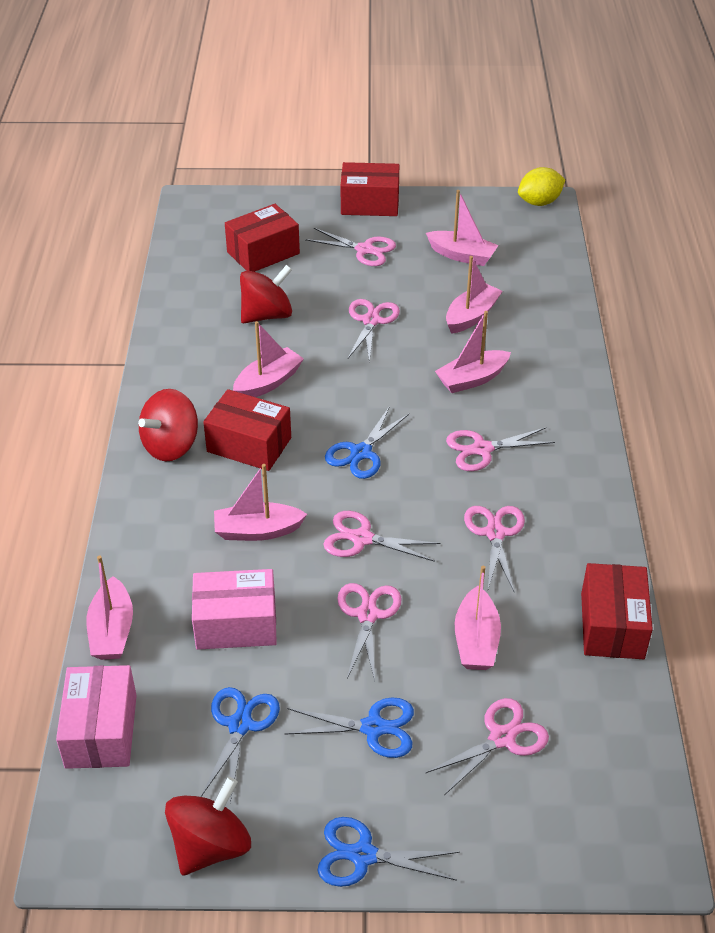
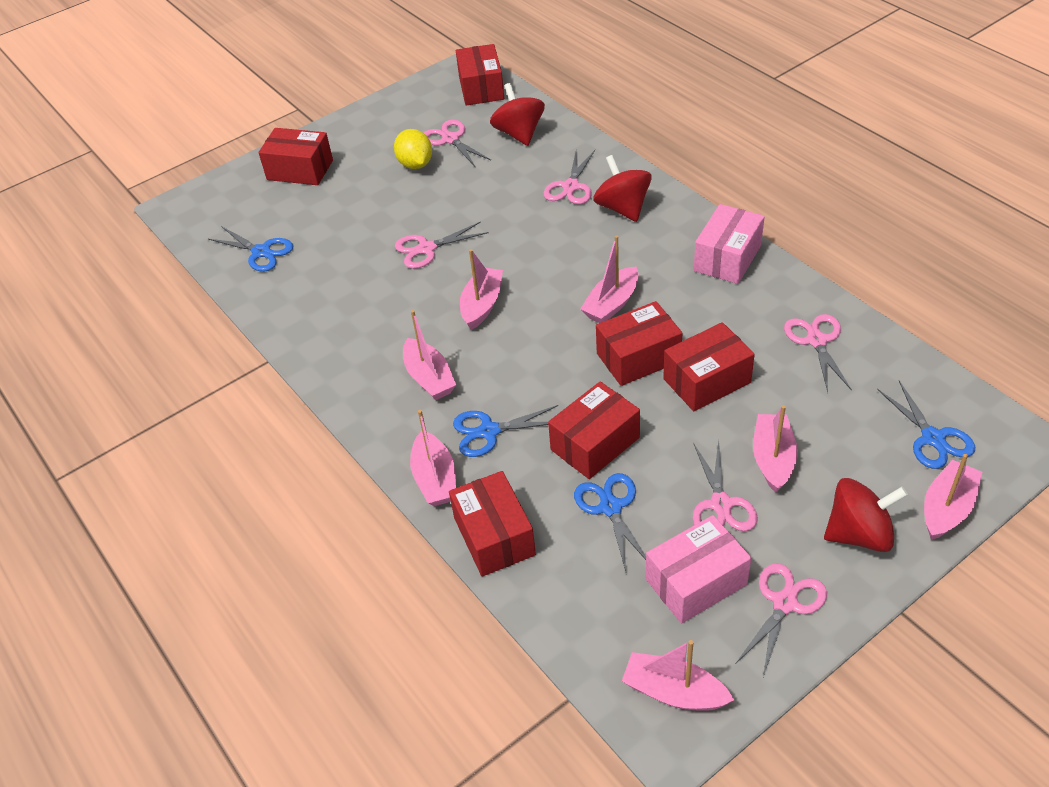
pink scissors: [305,228,396,266] [323,511,441,562] [337,583,402,680] [348,299,400,363] [425,698,549,795] [446,427,555,471] [464,506,525,591] = 7 -> [395,222,489,269] [424,120,491,167] [544,150,595,204] [693,440,758,531] [736,563,827,677] [784,314,852,392] = 6
red box: [203,389,291,471] [225,204,300,272] [341,162,399,216] [581,563,653,659] = 4 -> [258,128,333,185] [449,471,536,576] [456,44,504,106] [548,381,640,479] [596,301,682,386] [663,322,755,411] = 6

